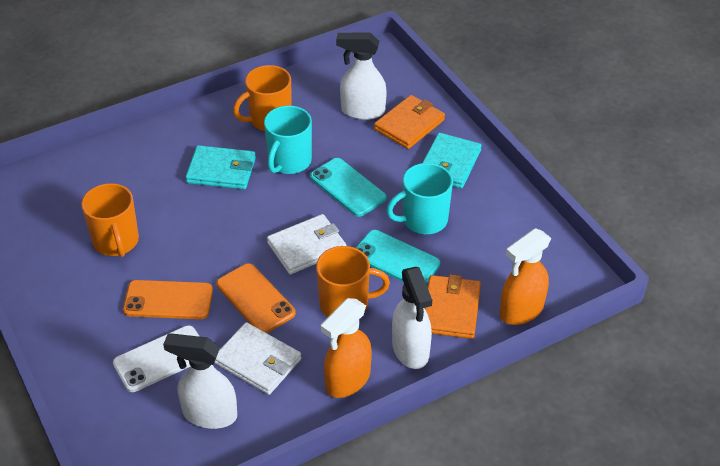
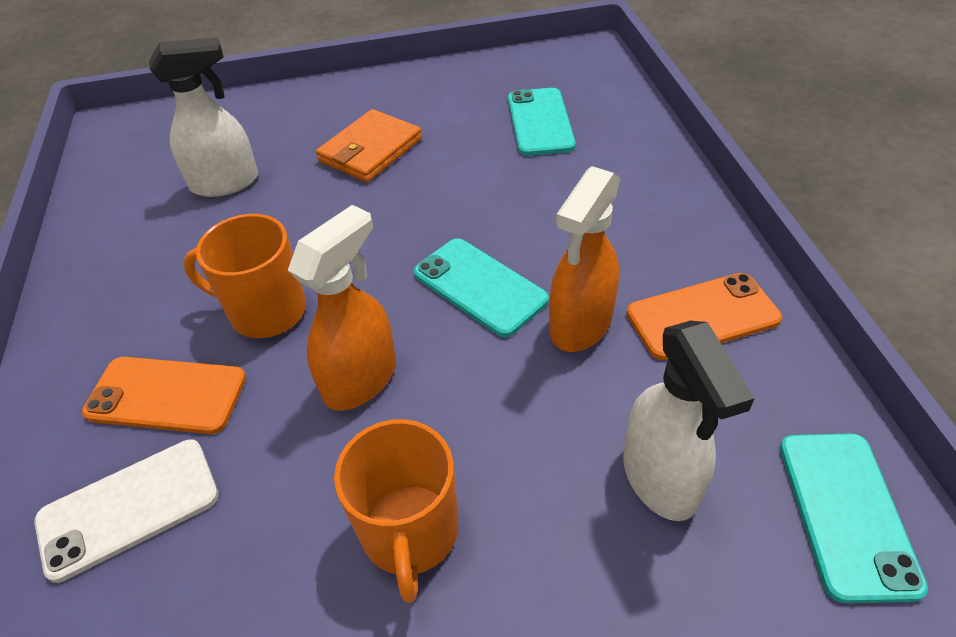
orange mug: [81,183,139,257] [233,65,292,131] [316,246,390,317] = 3 -> [183,214,306,338] [334,419,458,603] = 2
orange wallet: [374,95,445,149] [425,274,481,339] = 2 -> [316,109,422,182] = 1
turquoise mug: [264,105,312,174] [386,163,453,234] = 2 -> none = 0
turquoise phone: [310,158,387,217] [356,230,440,283] = 2 -> [414,238,549,337] [508,88,576,156] [780,433,928,603] = 3
turquoise wallet: [186,145,256,189] [422,133,482,189] = 2 -> none = 0
white spray bottle: [163,333,237,429] [336,33,387,120] [392,267,432,369] = 3 -> [149,37,258,197] [623,321,755,521] = 2
white wallet: [214,322,301,395] [267,214,347,274] = 2 -> none = 0

